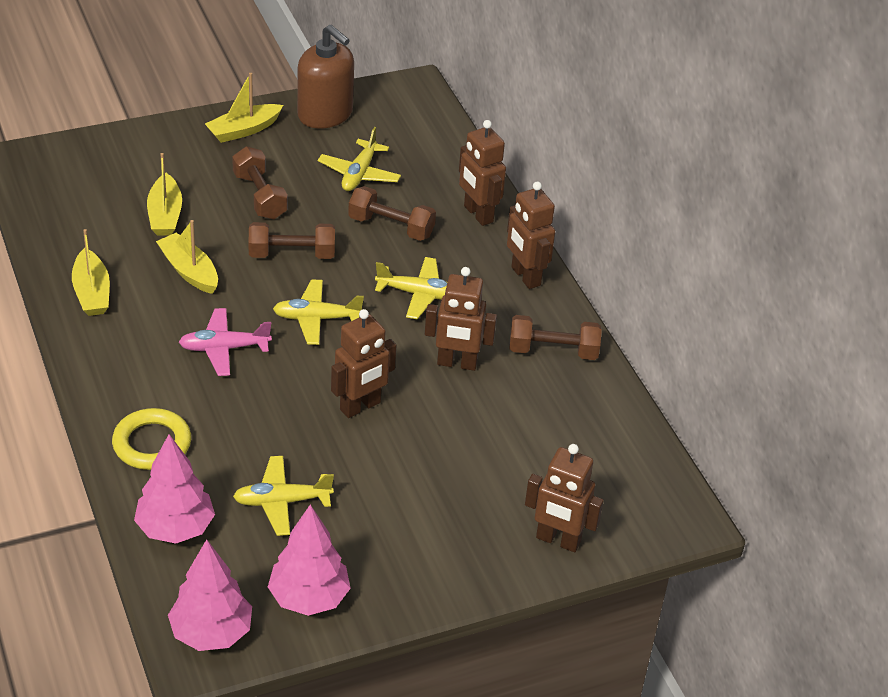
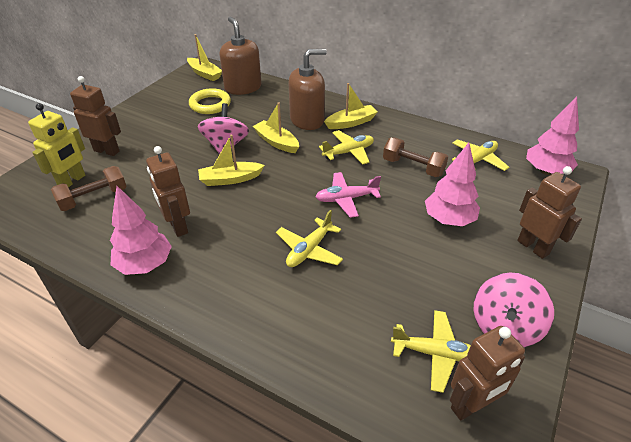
brown dumbbell: [232,146,288,219] [248,222,335,259] [348,186,436,241] [509,315,602,360] = 4 -> [51,166,127,211] [383,137,448,177] = 2
brown robot: [331,309,396,418] [425,267,497,371] [459,120,506,226] [507,181,555,289] [525,444,604,552] = 5 -> [70,76,121,156] [146,146,190,237] [450,326,525,420] [517,166,582,259] = 4
brown soap dispenser: [297,25,354,129] = 1 -> [220,17,261,95] [288,49,327,130] = 2
pink spinning top: none = 0 -> [198,103,249,154] [474,272,554,347] = 2
yellow robot: none = 0 -> [28,103,85,187] = 1

